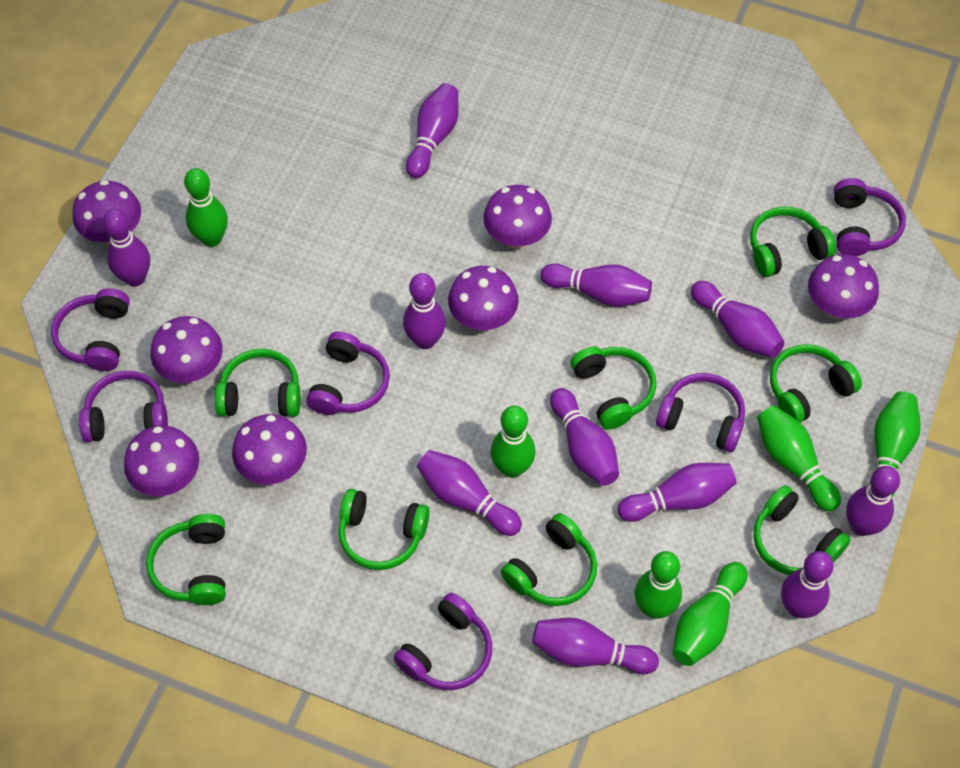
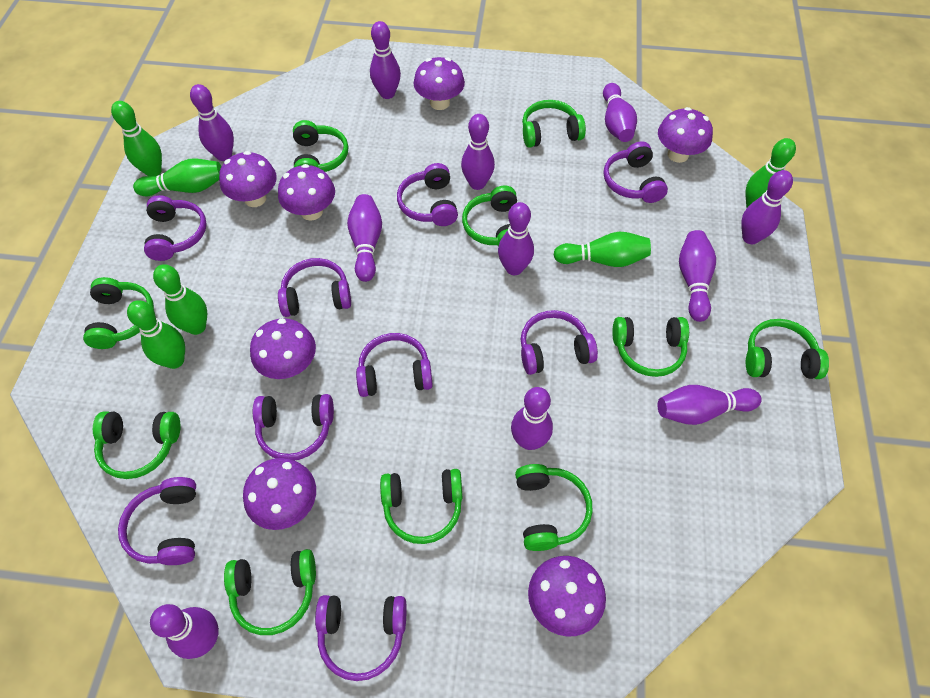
green headphones: [146,514,226,605] [215,349,301,417] [338,489,430,570] [501,513,597,606] [571,346,656,430] [750,206,836,277] [754,485,851,575] [770,344,862,423] = 8 -> [83,277,154,349] [93,411,181,479] [224,549,316,635] [293,120,348,172] [380,469,462,544] [462,185,517,246] [515,464,593,551] [522,100,586,148] [612,317,689,377] [746,319,829,379] = 10
purple headphones: [51,288,130,371] [79,371,168,442] [306,331,390,415] [394,593,492,690] [656,373,745,452] [834,178,906,256] = 6 -> [118,477,196,565] [144,195,207,261] [253,394,334,461] [278,258,351,317] [315,595,407,681] [356,333,433,397] [397,163,458,226] [521,310,598,375] [604,141,668,203] = 9

